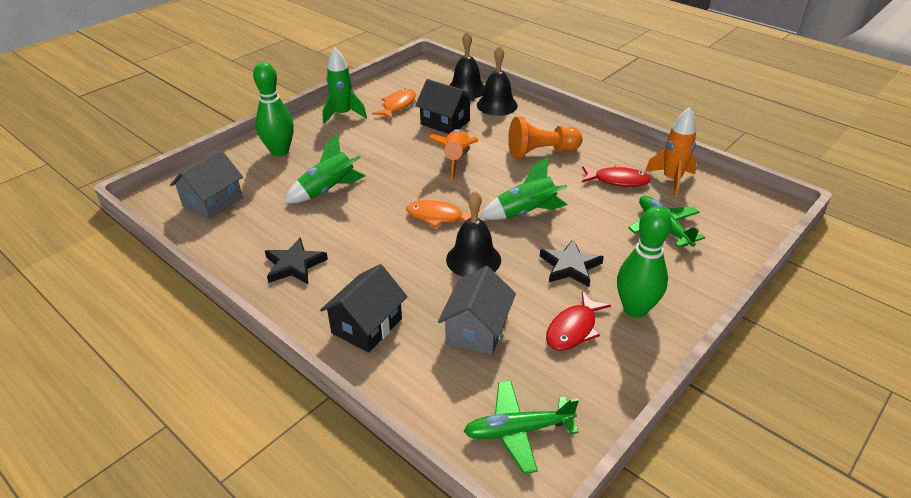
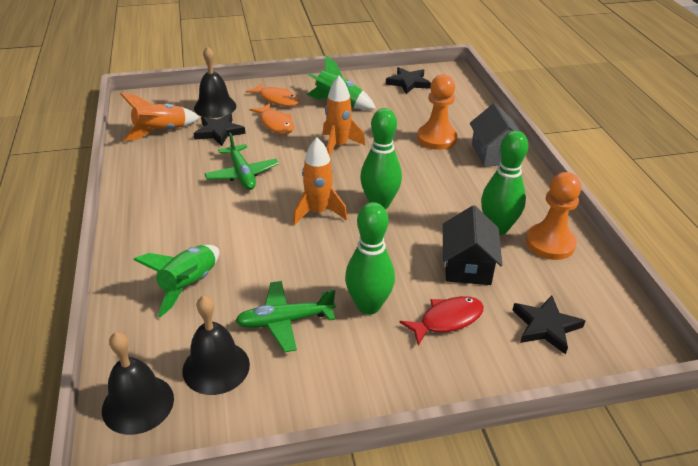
black house: [320,264,407,353] [415,79,474,134] = 2 -> [443,205,502,285] = 1
black star: [265,237,328,284] [540,239,604,287] = 2 -> [193,113,245,146] [386,67,431,94] [513,295,585,354] = 3
green bowling pin: [253,62,294,157] [617,206,672,318] = 2 -> [345,202,395,315] [360,108,402,209] [481,131,528,235] = 3
green rocket: [284,134,365,203] [323,47,367,124] [479,157,567,220] = 3 -> [133,245,219,318] [307,56,376,110] = 2
grey house: [170,150,243,220] [438,266,516,355] = 2 -> [469,103,520,167] = 1
orange pawn: [508,117,583,159] = 1 -> [417,74,458,150] [526,172,582,260] = 2
orange rocket: [428,129,478,181] [645,107,697,197] = 2 -> [120,93,200,141] [293,137,347,225] [323,76,365,157] = 3
red fish: [546,291,611,351] [582,165,651,187] = 2 -> [399,296,484,346] = 1

